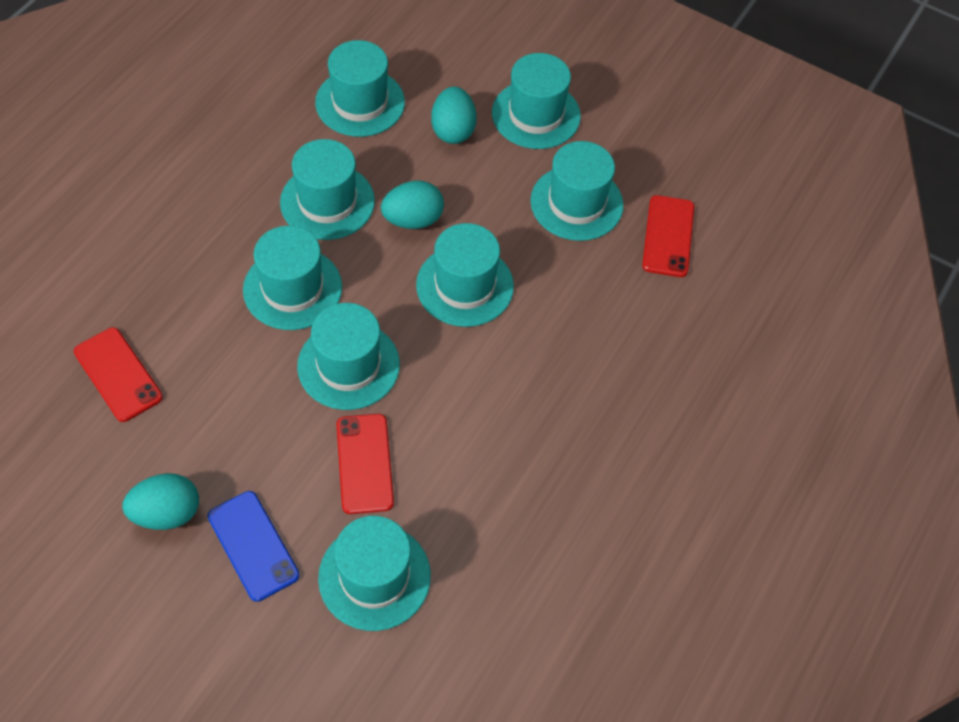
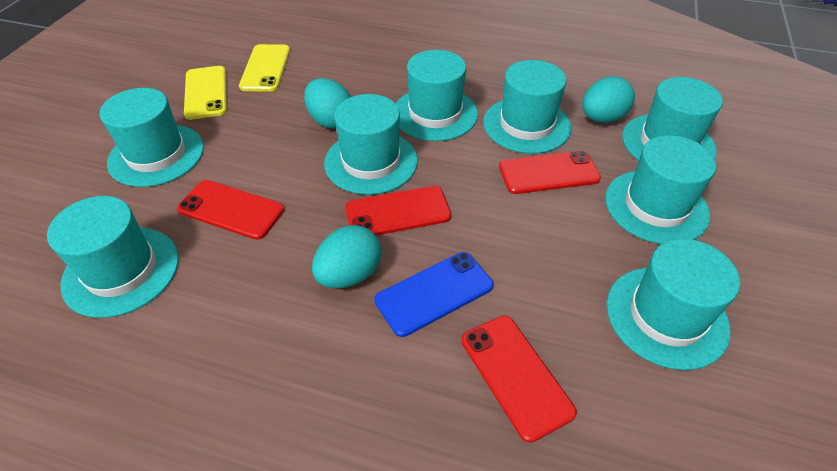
red phone: [74,328,163,422] [336,414,394,514] [642,195,695,277] = 3 -> [177,180,284,240] [345,186,451,236] [461,315,577,443] [499,151,601,194] = 4
yellow phone: none = 0 -> [184,66,227,120] [239,44,290,92] = 2

